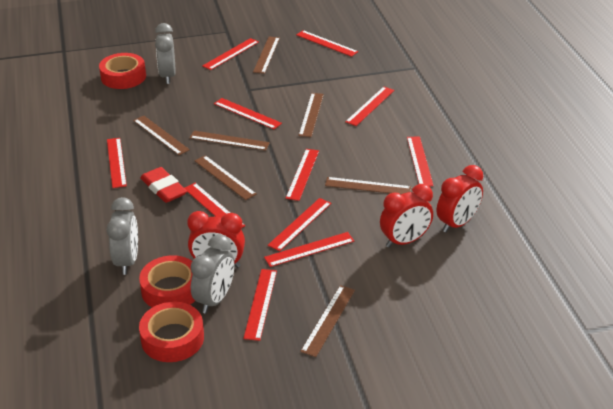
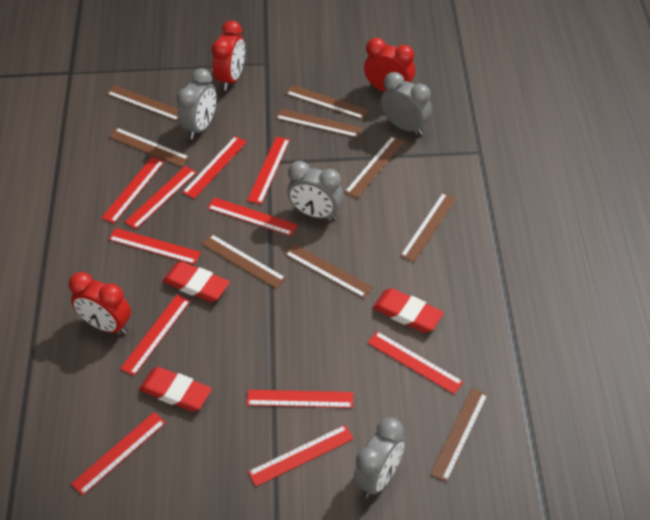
brown ruler: [133,116,190,155] [190,131,270,151] [194,155,257,200] [253,37,280,74] [298,93,324,137] [300,285,355,357] [325,177,412,194] = 7 -> [106,85,178,121] [108,128,190,167] [202,234,286,289] [275,108,362,138] [285,244,373,298] [286,85,369,119] [345,136,405,198] [400,192,457,262] [430,388,488,482] = 9
grey clock: [107,197,138,275] [155,23,176,84] [191,235,234,313] = 3 -> [177,68,217,139] [287,161,343,220] [353,417,405,498] [381,72,432,135] = 4
red eraser: [140,167,187,203] = 1 -> [139,367,212,412] [163,261,230,302] [372,288,444,333] = 3
red tape: [99,53,146,89] [139,255,195,307] [139,302,204,362] = 3 -> none = 0

